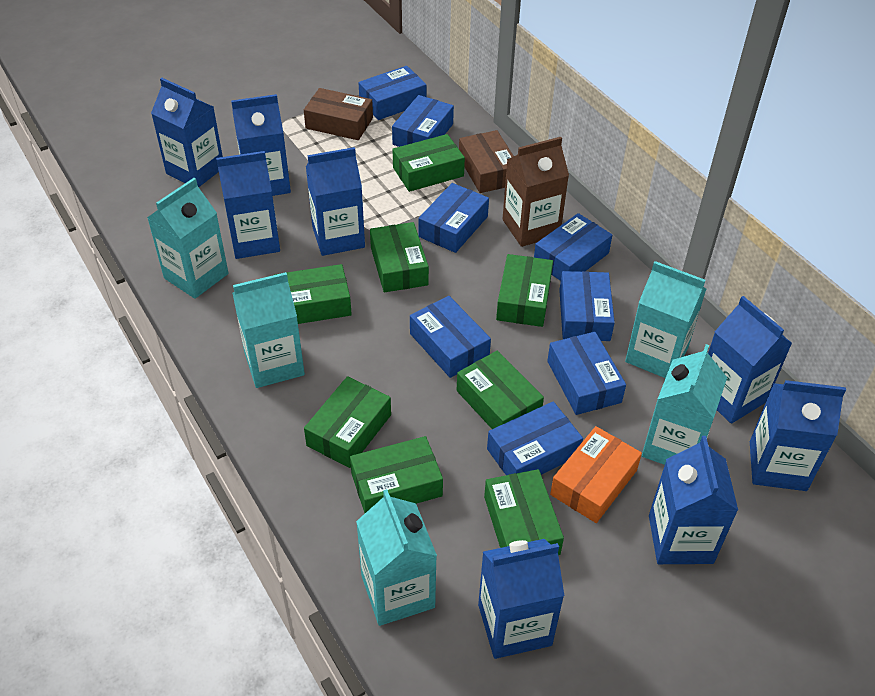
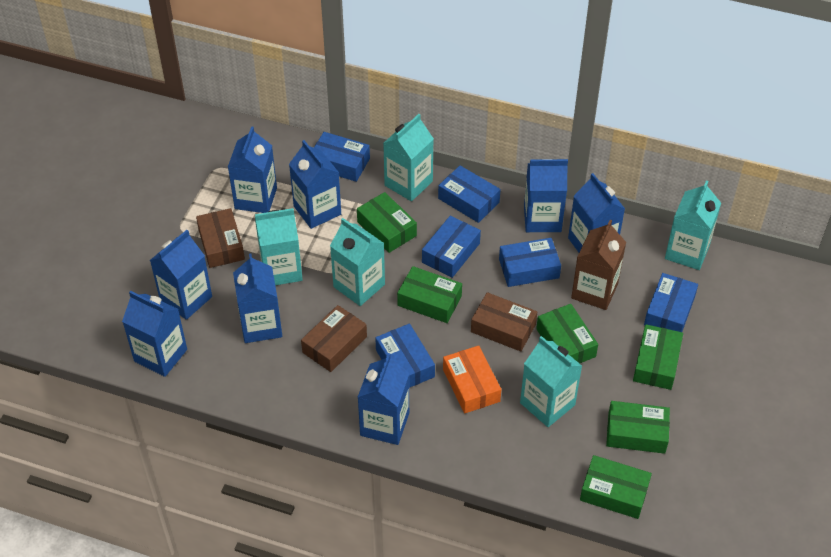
blue box: [358,66,427,120] [392,95,454,147] [410,296,491,378] [419,183,489,253] [487,401,583,475] [534,213,612,281] [547,332,626,415] [559,271,615,341] = 8 -> [314,132,370,182] [375,324,435,388] [422,216,481,278] [438,165,501,223] [499,238,561,287] [644,273,698,332] = 6
brown box: [304,88,373,140] [459,130,513,193] = 2 -> [196,208,245,268] [301,305,367,372] [471,292,537,352] = 3
green box: [275,264,352,324] [304,376,391,468] [350,436,443,513] [370,222,429,293] [392,134,465,192] [457,351,544,429] [484,469,564,555] [496,254,553,327] = 8 -> [357,192,417,253] [397,266,462,323] [536,304,598,363] [580,455,652,519] [606,401,670,454] [633,324,683,390] = 6

